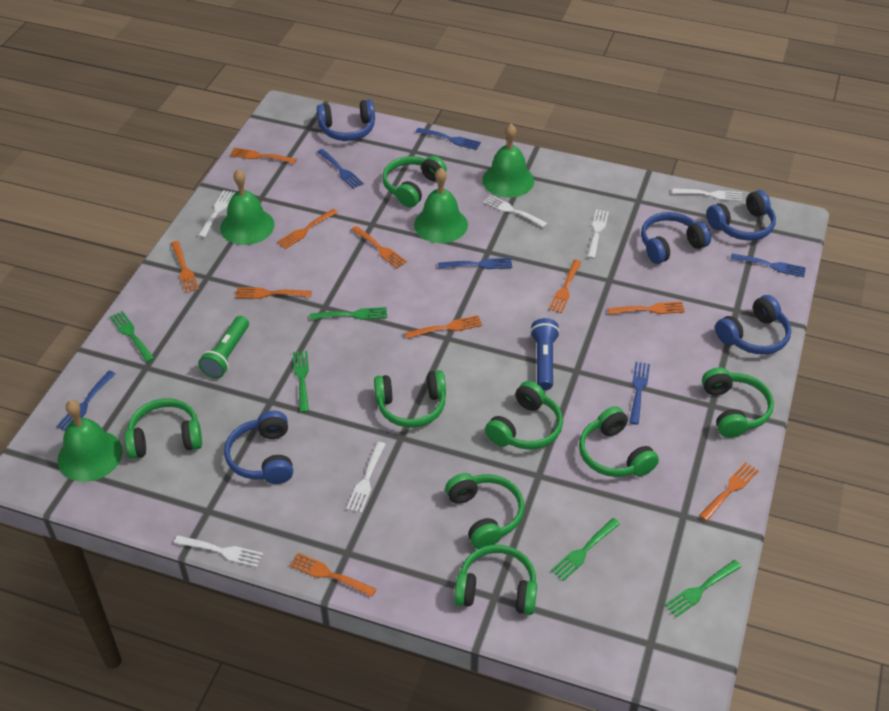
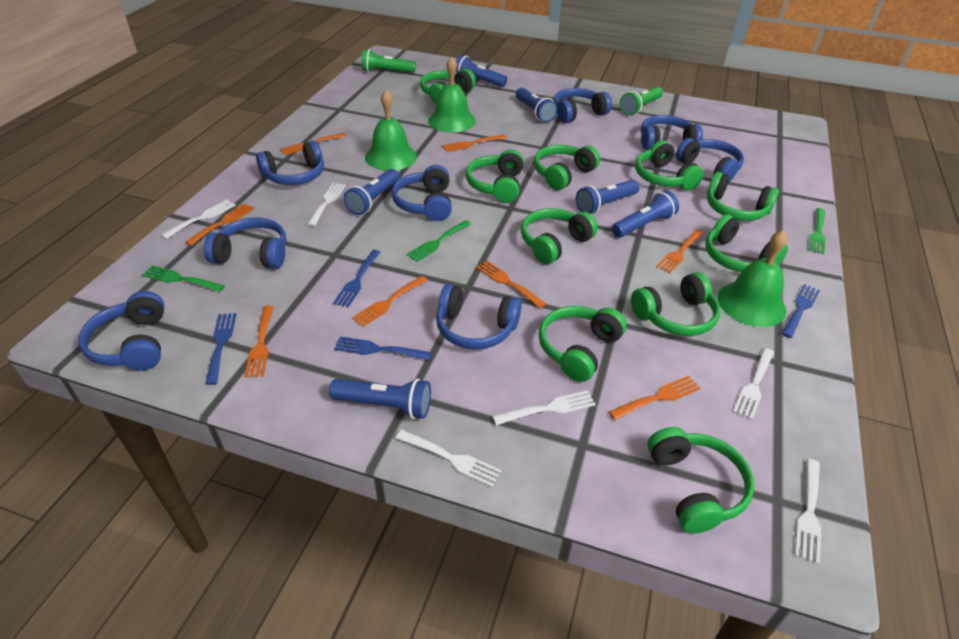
blue flashlight: [530,318,560,390] = 1 -> [329,379,431,419] [344,169,400,215] [456,55,507,87] [516,88,558,123] [576,180,640,214] [612,190,679,238] = 6
blue fork: [56,371,116,431] [317,149,364,189] [416,128,481,150] [438,258,512,269] [629,362,650,425] [730,253,806,277] = 6 -> [205,313,236,385] [333,250,381,307] [334,336,432,360] [781,284,820,338] = 4
blue headphones: [224,411,293,484] [317,100,375,141] [641,212,711,264] [707,190,776,240] [715,295,791,355] = 5 -> [78,291,164,370] [204,218,286,269] [256,141,324,185] [392,165,452,221] [436,284,522,350] [553,88,612,123] [641,115,703,150] [676,138,744,183] = 8
green bell: [57,400,123,482] [220,169,275,245] [414,168,468,243] [482,124,534,198] = 4 -> [365,90,417,171] [428,57,476,132] [718,230,787,327] = 3
green flashlight: [198,316,249,378] = 1 -> [361,49,416,73] [620,86,663,115] = 2
green fork: [110,311,154,362] [293,351,309,413] [310,307,387,320] [551,518,620,581] [665,560,741,617] = 5 -> [142,266,225,292] [406,220,471,262] [808,208,826,254] = 3
green headphones: [125,398,202,459] [374,370,446,427] [382,156,447,207] [445,473,524,549] [454,545,537,615] [485,381,563,449] [579,406,659,477] [702,367,774,438] = 8 -> [420,69,476,104] [466,150,524,203] [521,208,598,264] [534,145,600,190] [539,306,627,382] [631,272,720,336] [635,140,704,190] [647,427,755,534] [705,214,788,272] [707,172,779,221] = 10
orange fork: [171,241,199,293] [230,147,297,164] [235,287,312,299] [277,209,338,249] [290,553,376,597] [351,226,407,268] [405,315,482,339] [548,260,582,313] [608,301,685,315] [699,462,759,521] = 10 -> [185,203,255,246] [244,306,274,377] [280,133,347,155] [352,276,427,327] [442,135,507,152] [476,260,546,308] [609,376,700,420] [656,229,704,273] = 8

